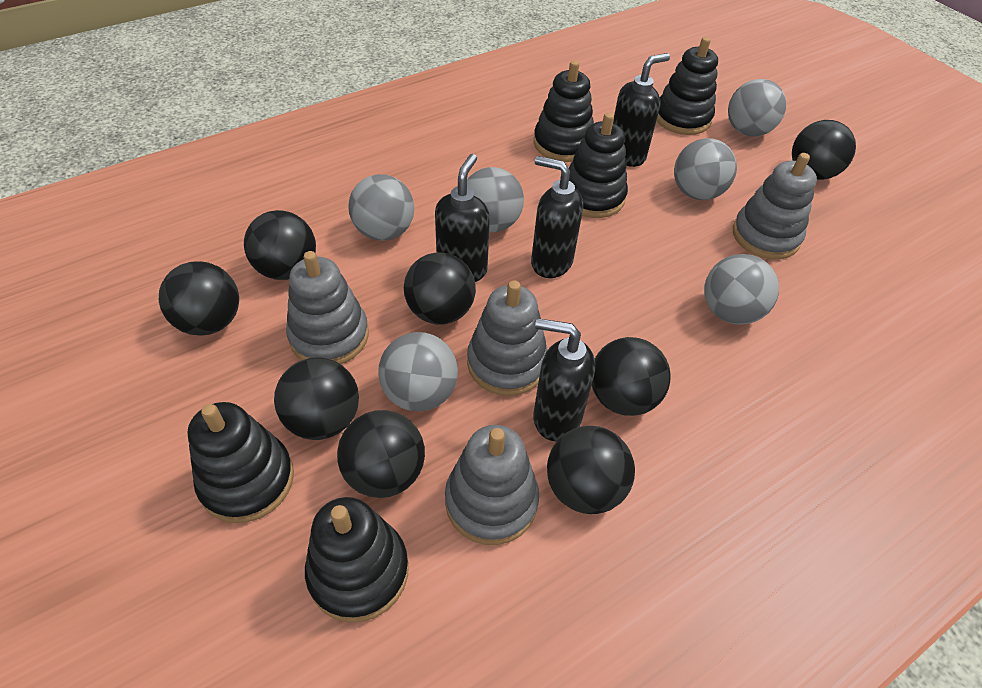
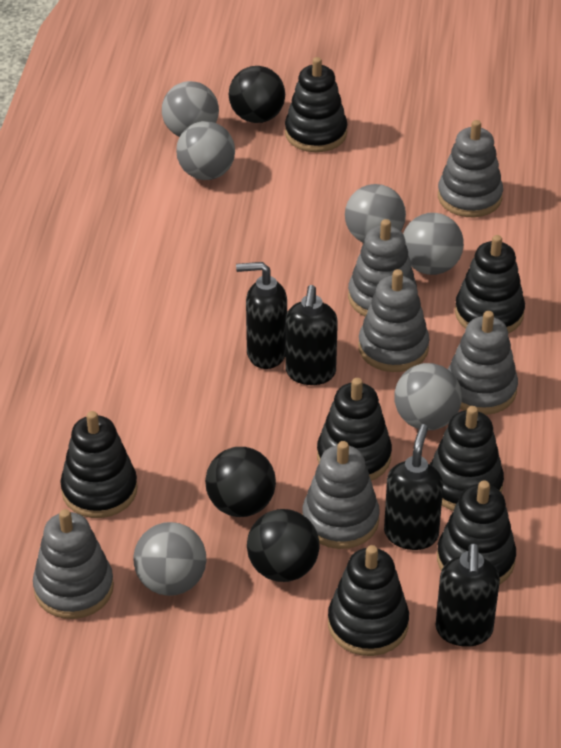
black ball: [159,261,239,336] [244,210,316,280] [274,358,359,440] [337,410,425,498] [404,252,476,324] [547,426,635,514] [592,337,671,416] [792,120,856,180] = 8 -> [205,447,276,517] [229,66,285,123] [247,509,319,582] = 3
black stacking toy: [187,402,294,523] [305,497,409,623] [533,60,594,162] [569,112,628,218] [657,37,718,135] = 5 -> [60,411,138,518] [285,57,347,152] [317,378,392,481] [328,545,409,656] [430,406,504,511] [437,481,516,585] [455,235,525,334] = 7
grey stacking toy: [286,251,369,364] [445,425,539,545] [467,280,548,396] [733,153,817,259] = 4 -> [33,509,114,619] [302,441,380,549] [348,219,417,317] [358,269,429,372] [438,120,503,217] [448,311,518,415] = 6

